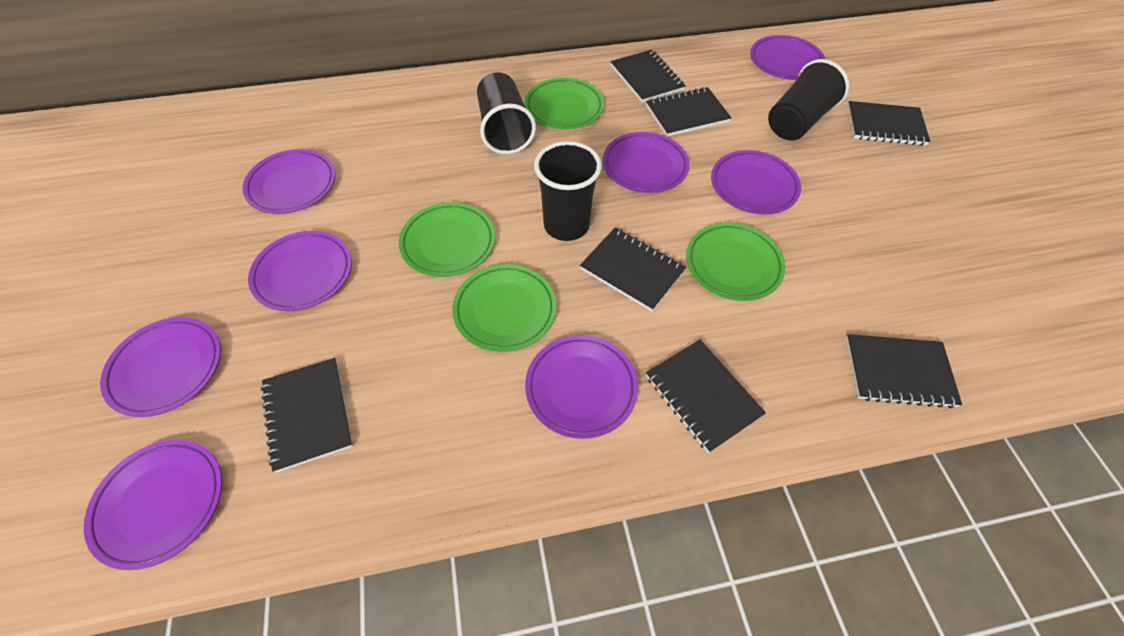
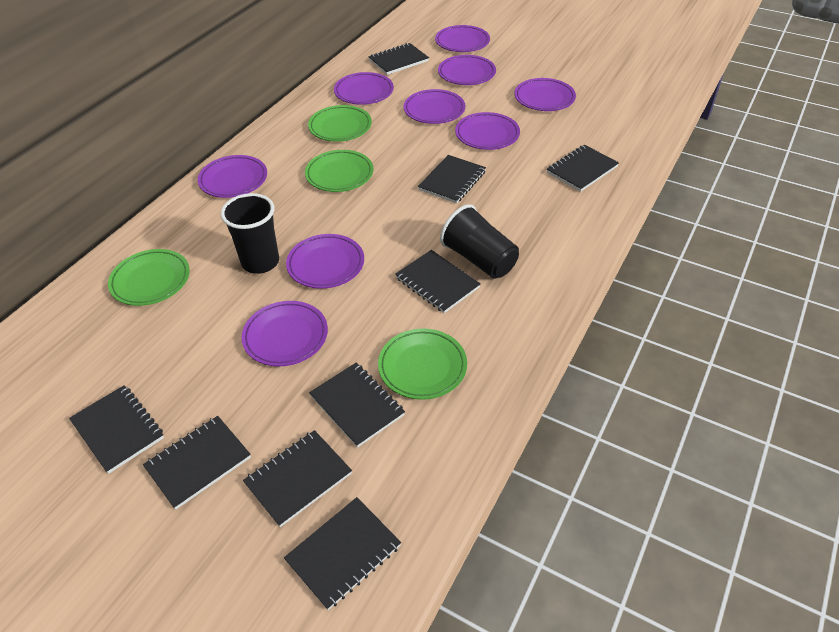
black cup: [477,72,536,154] [534,141,602,241] [768,59,849,140] = 3 -> [221,193,279,274] [440,204,519,279] = 2
black notebook: [261,358,353,473] [580,228,686,311] [611,50,685,103] [646,87,732,137] [646,340,766,453] [846,334,962,408] [847,101,930,146] = 7 -> [69,385,164,474] [143,416,251,509] [243,430,352,527] [284,497,401,610] [309,363,405,448] [368,43,429,75] [395,250,481,313] [418,155,486,204] [547,145,619,192] = 9
purple plate: [84,440,222,570] [100,317,221,417] [243,149,336,214] [248,231,352,311] [525,335,638,439] [603,132,689,193] [711,150,801,215] [750,35,825,80] = 8 -> [198,155,267,198] [242,301,328,366] [286,234,364,289] [334,72,394,105] [404,89,465,124] [435,25,490,52] [438,55,496,85] [455,112,520,150] [514,78,576,111] = 9

